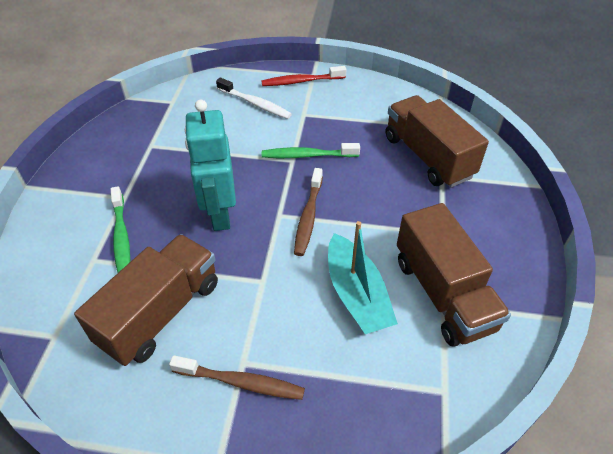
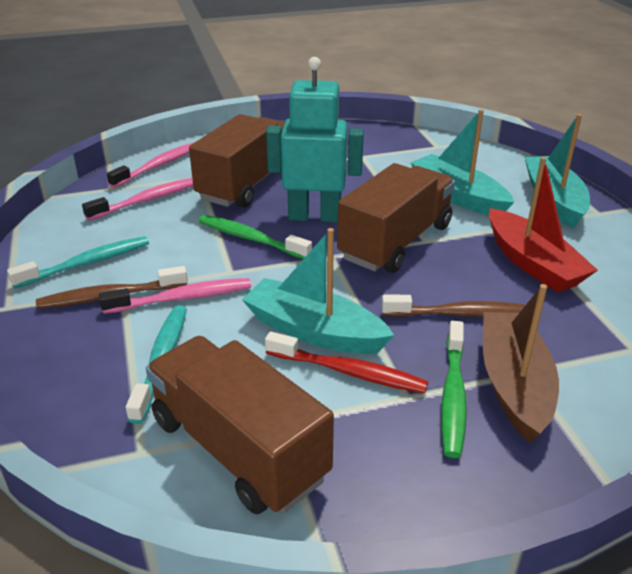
brown boat: none = 0 -> [483,284,559,443] = 1
pink toothbrush: none = 0 -> [82,178,193,221] [99,278,251,314] [107,142,195,188] = 3
red boat: none = 0 -> [489,157,598,292] = 1
turquoise boat: [328,221,398,334] = 1 -> [242,228,395,354] [410,109,514,216] [524,114,590,228] = 3
turquoise toothbrush: none = 0 -> [7,236,149,288] [126,305,187,424] = 2
white toothbrush: [216,77,292,119] = 1 -> none = 0

